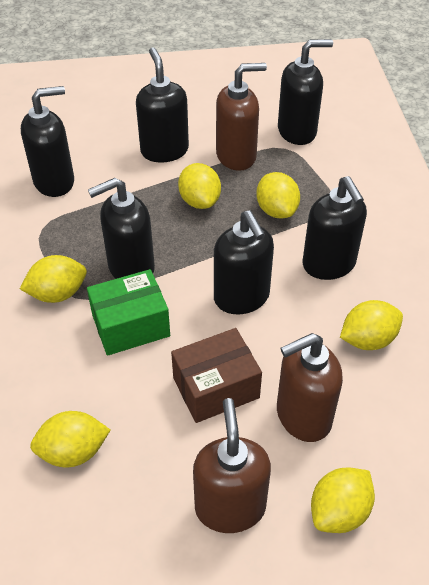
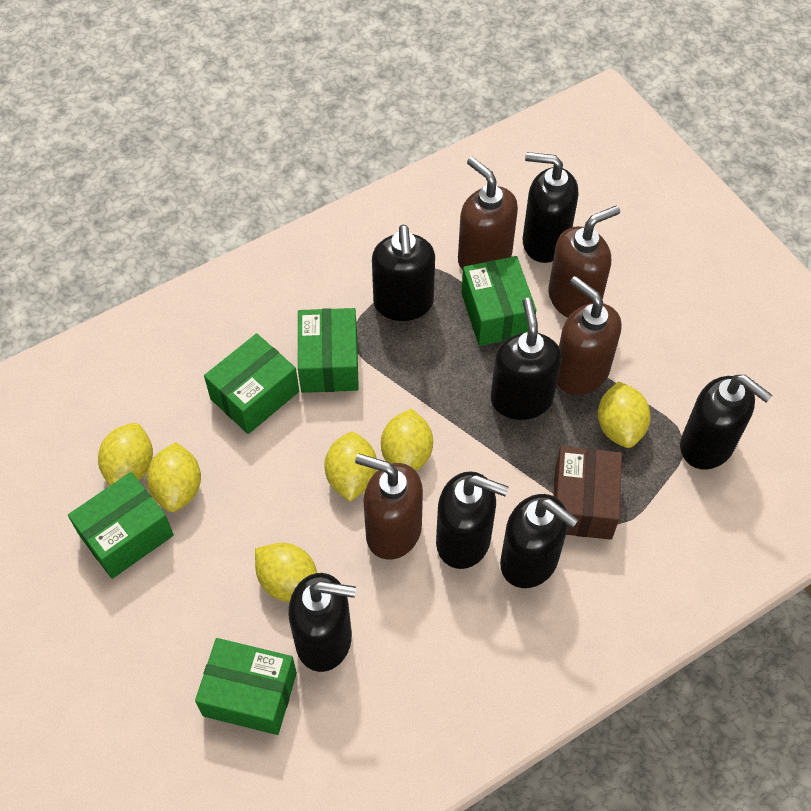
black soap dispenser: [21,86,74,197] [88,178,155,279] [136,47,189,163] [214,211,274,314] [278,39,333,145] [303,176,367,280] = 6 -> [288,573,356,672] [372,225,435,321] [436,471,509,569] [491,298,562,420] [500,494,578,588] [523,152,579,263] [680,375,772,469] = 7
brown soap dispenser: [193,398,271,533] [216,63,267,171] [277,333,343,442] = 3 -> [355,454,423,560] [458,157,518,270] [548,205,620,318] [557,276,622,395] = 4
green box: [87,269,170,356] = 1 -> [68,472,174,579] [195,638,297,735] [204,333,299,434] [298,308,359,393] [461,256,536,346] = 5

